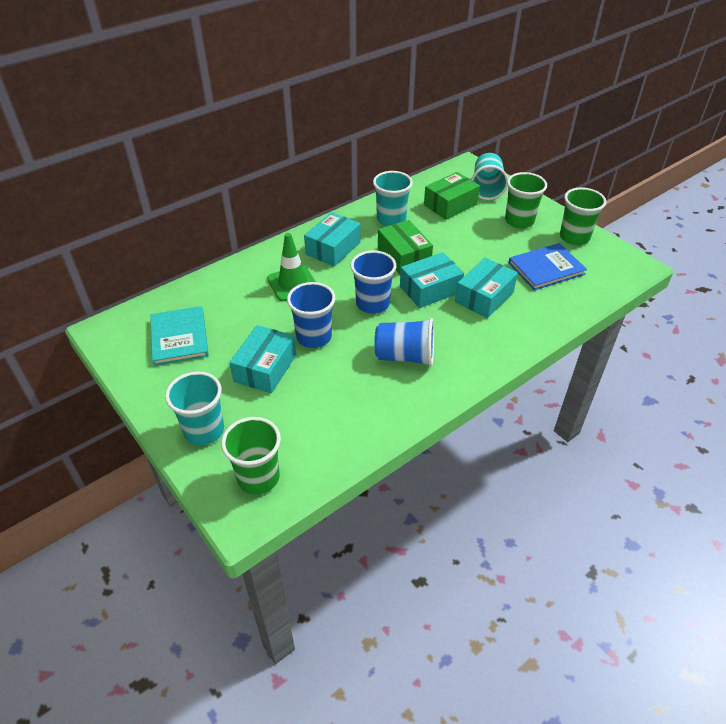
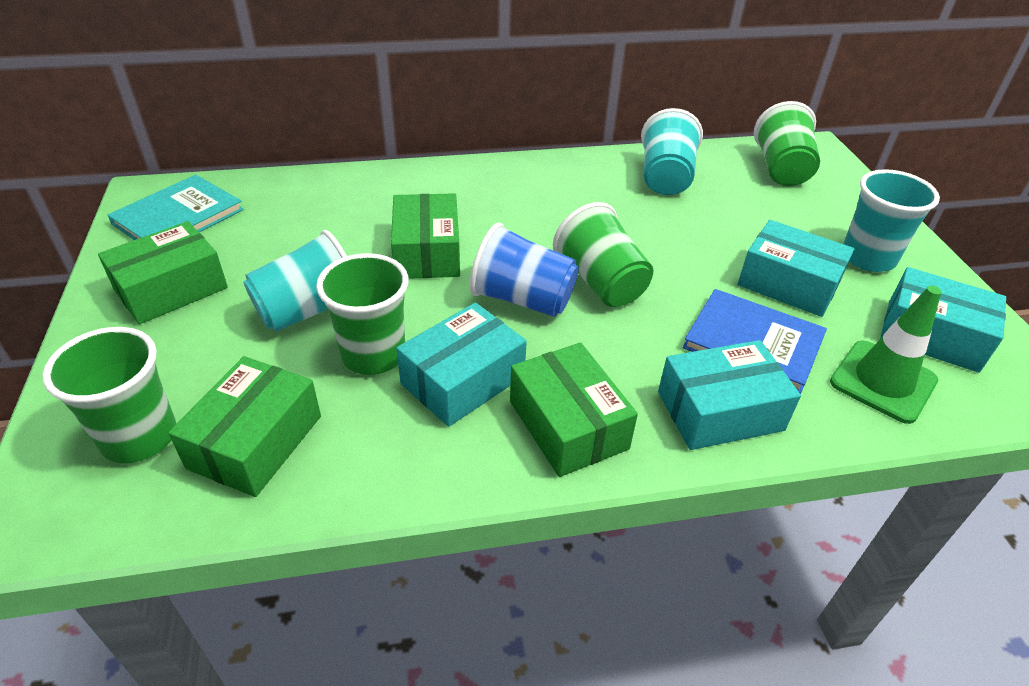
blue cup: [287,282,335,348] [351,250,396,314] [375,318,434,367] = 3 -> [470,222,579,317] = 1
green box: [378,220,433,274] [424,172,480,220] = 2 -> [98,221,228,325] [168,356,321,497] [391,193,460,279] [510,342,638,477] = 4
green cup: [221,417,281,494] [505,172,547,229] [560,187,606,245] = 3 -> [42,327,176,463] [316,253,409,375] [553,202,653,307] [754,101,820,186] = 4

